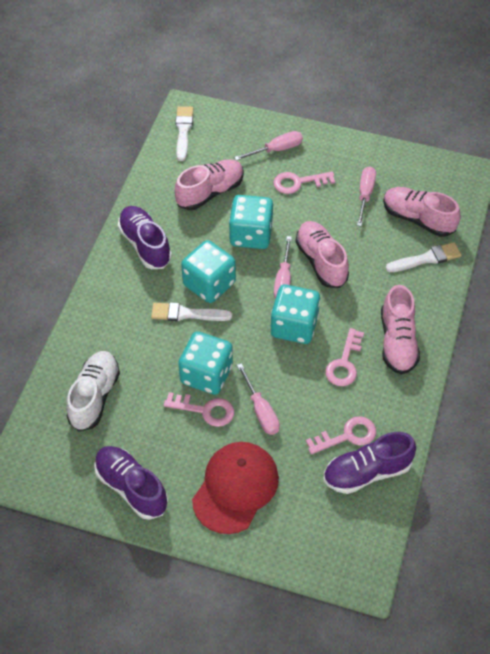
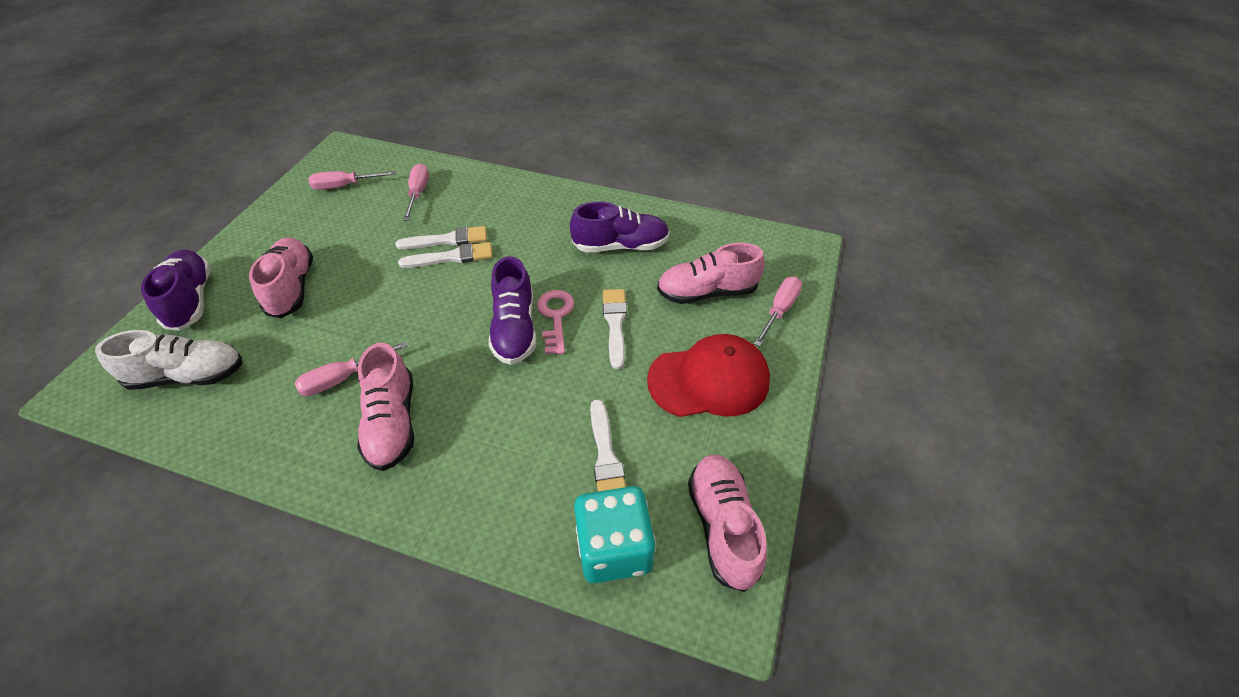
pink key: [164,392,234,427] [274,172,335,194] [306,416,376,455] [325,328,364,386] = 4 -> [537,290,574,354] = 1
turquoise dice: [178,331,233,395] [181,240,236,303] [229,195,273,249] [271,284,320,344] = 4 -> [574,486,656,583] = 1
white brush: [151,302,232,321] [175,106,193,161] [386,242,461,272] = 3 -> [395,226,487,249] [398,242,493,268] [590,399,626,492] [603,289,627,369] = 4

